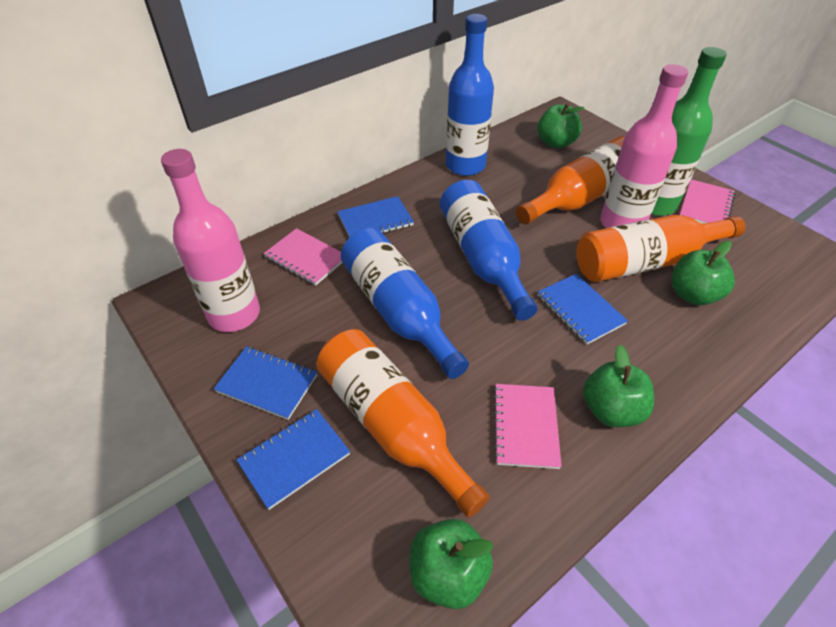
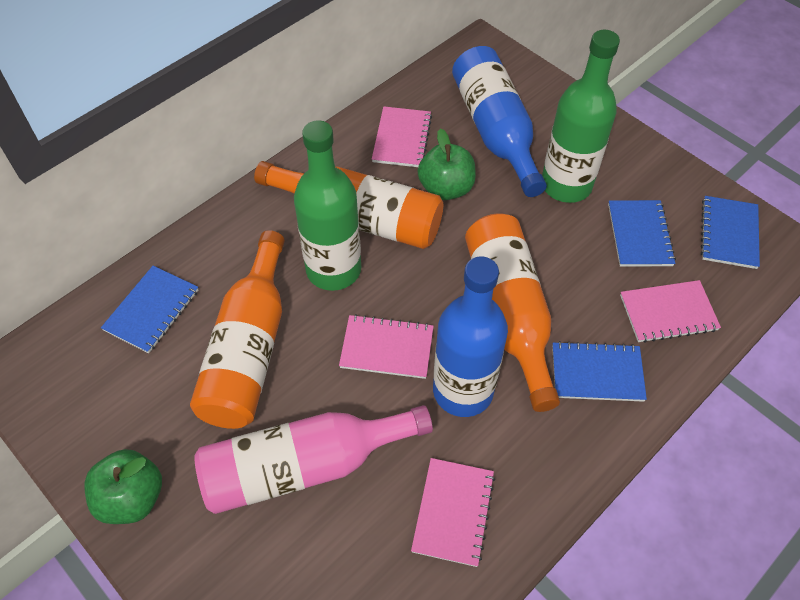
blue bottle: [341,228,469,379] [440,180,538,321] [446,14,494,176] = 3 -> [433,256,508,417] [452,46,547,197] = 2
green apple: [410,519,494,609] [537,103,584,148] [583,345,654,427] [671,241,735,305] = 4 -> [85,449,162,524] [418,128,476,200] = 2
green bottle: [651,47,727,216] = 1 -> [294,120,361,291] [542,30,620,203] = 2
pink bottle: [161,149,260,332] [600,64,688,228] = 2 -> [194,405,433,514] = 1
pink notebook: [264,228,342,285] [493,384,562,469] [680,179,735,223] = 3 -> [339,314,434,379] [372,106,432,167] [411,458,495,567] [620,280,721,343] = 4

